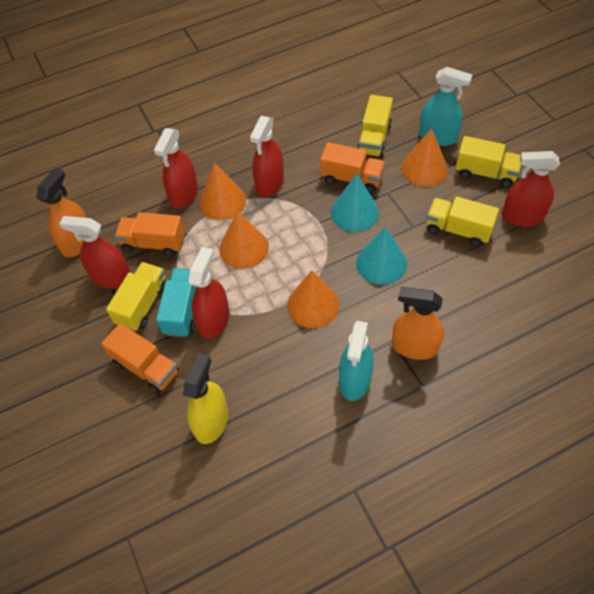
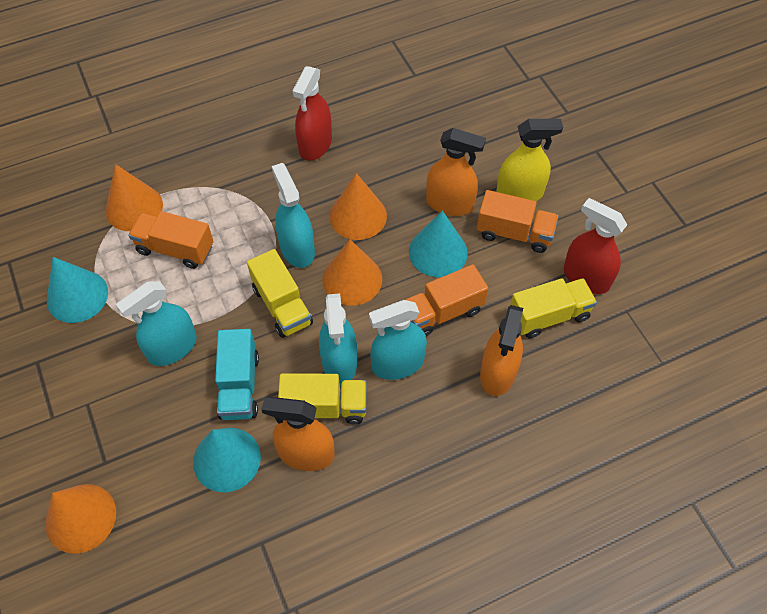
orange spray bottle: [36,167,87,258] [392,287,444,360] = 2 -> [261,397,335,471] [426,128,486,216] [480,305,523,396] = 3
red spray bottle: [60,216,131,289] [154,128,198,209] [189,247,229,339] [250,116,284,197] [502,151,560,227] = 5 -> [293,66,332,161] [564,198,627,294] = 2
turquoise cone: [331,174,379,232] [356,227,407,285] = 2 -> [47,257,108,323] [193,428,261,492] [409,211,468,277] = 3
turquoise spray bottle: [339,321,374,401] [419,67,473,146] = 2 -> [116,282,197,366] [272,163,315,268] [319,293,357,385] [369,300,427,380] = 4
yellow truck: [106,262,166,332] [357,95,393,158] [426,196,499,247] [455,136,521,188] = 4 -> [247,249,313,338] [278,374,367,424] [510,278,597,338] = 3

